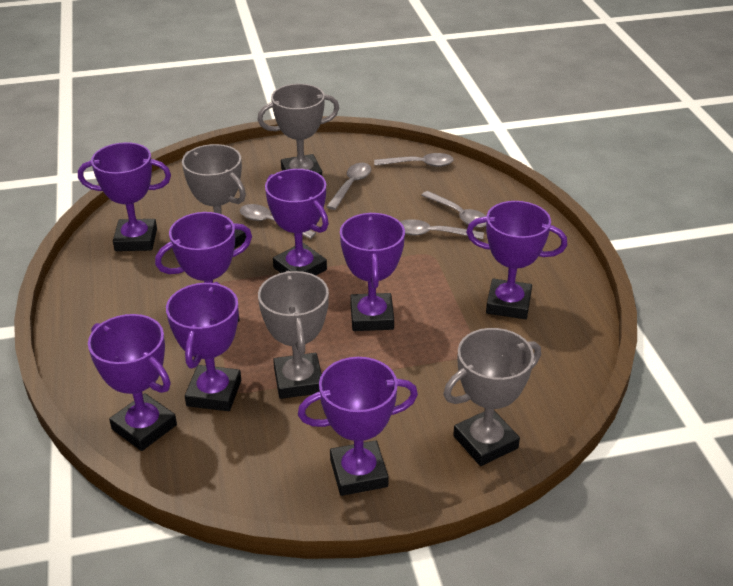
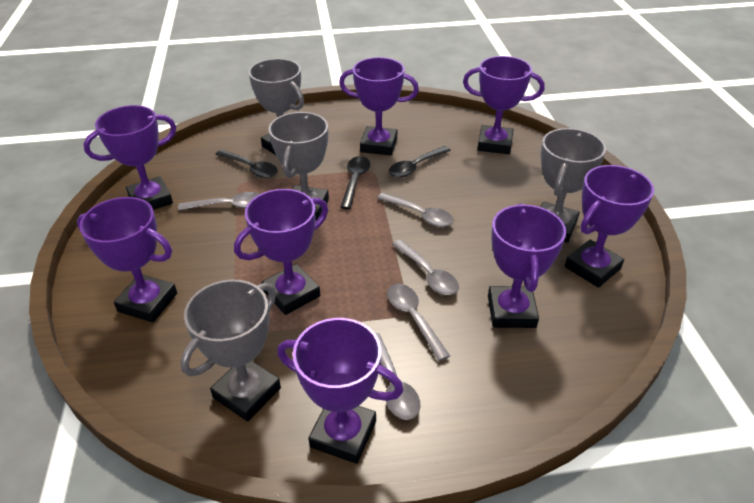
black spoon: none = 0 -> [215,150,278,178] [340,156,370,209] [389,146,451,178] = 3

